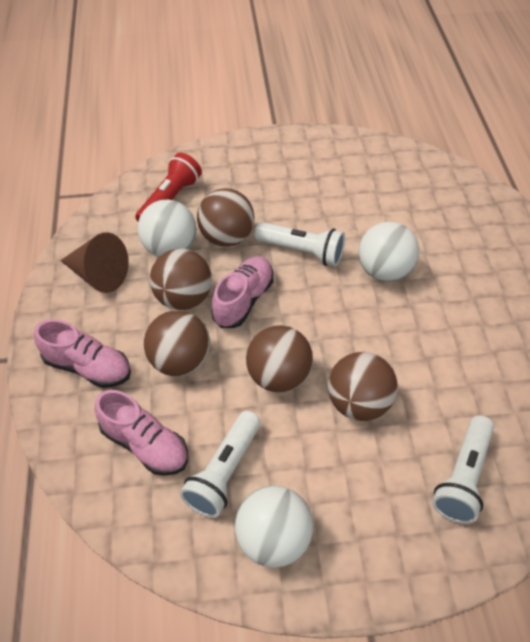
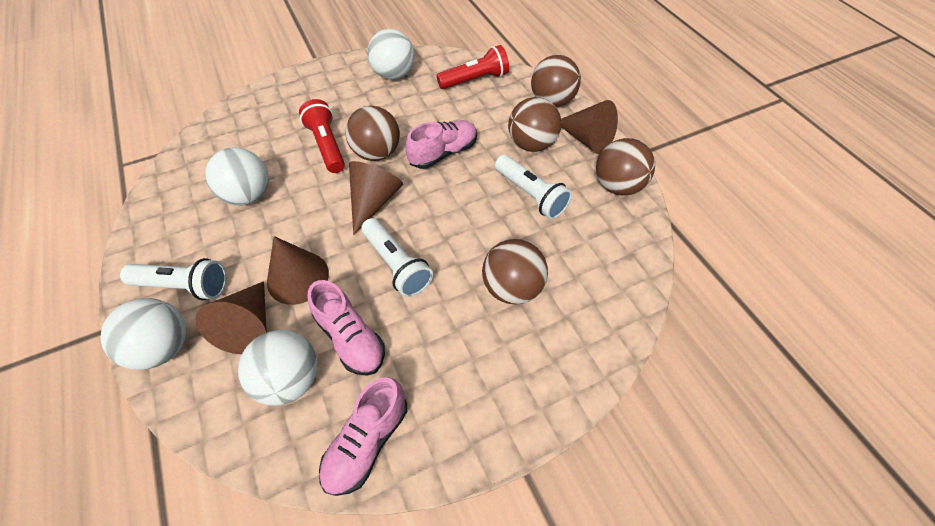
brown cone: [60,232,129,293] = 1 -> [196,281,267,354] [267,236,329,305] [349,161,403,235] [561,100,618,154] = 4
red flashlight: [135,153,202,221] = 1 -> [299,99,345,173] [436,45,509,89] = 2
white ball: [138,199,196,257] [235,486,313,568] [359,222,419,282] = 3 -> [100,298,186,370] [205,148,269,206] [238,330,318,406] [367,29,414,80] = 4

